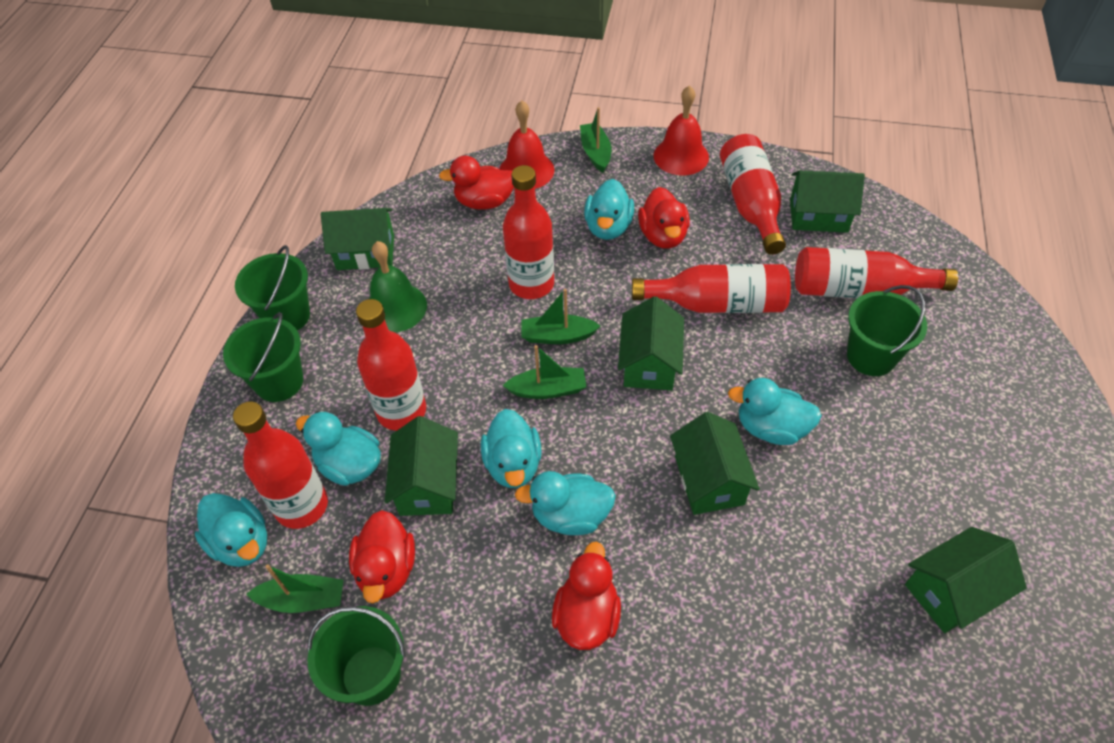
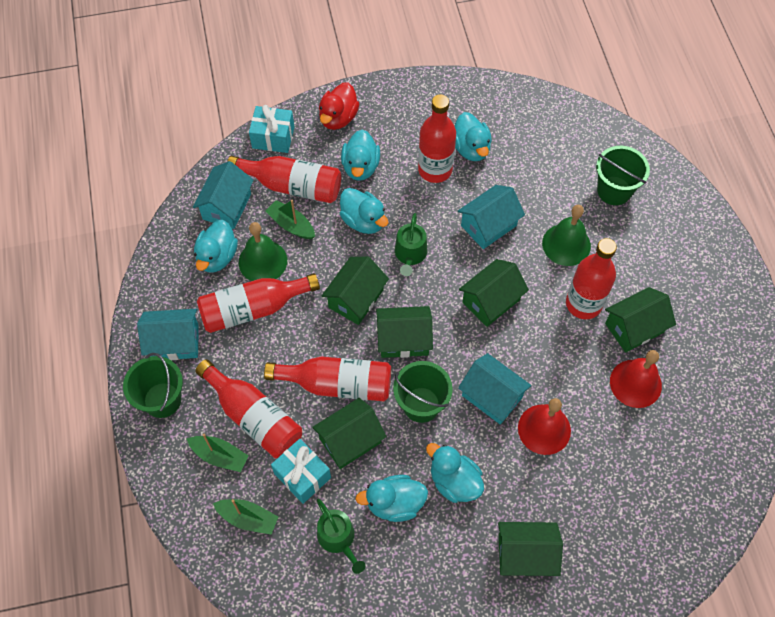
green bell: [369,241,427,332] = 1 -> [239,222,287,281] [542,205,591,266] = 2
green boat: [247,565,344,613] [503,345,586,399] [521,289,601,344] [580,107,611,173] = 4 -> [187,434,249,472] [213,499,278,535] [266,200,315,239] = 3
green bucket: [223,312,303,402] [235,245,310,331] [307,606,406,706] [847,285,927,376] = 4 -> [123,353,183,418] [393,361,453,423] [596,146,650,205] = 3
green watering can: none = 0 -> [316,499,366,574] [395,213,427,276] = 2
red duck: [349,510,415,604] [439,156,514,210] [552,541,621,650] [638,187,690,249] = 4 -> [319,82,359,130] = 1
turquoise gift: none = 0 -> [249,105,294,153] [271,439,331,504] = 2
turquoise house: none = 0 -> [137,309,199,360] [193,161,254,229] [458,185,525,249] [458,353,532,425] = 4

